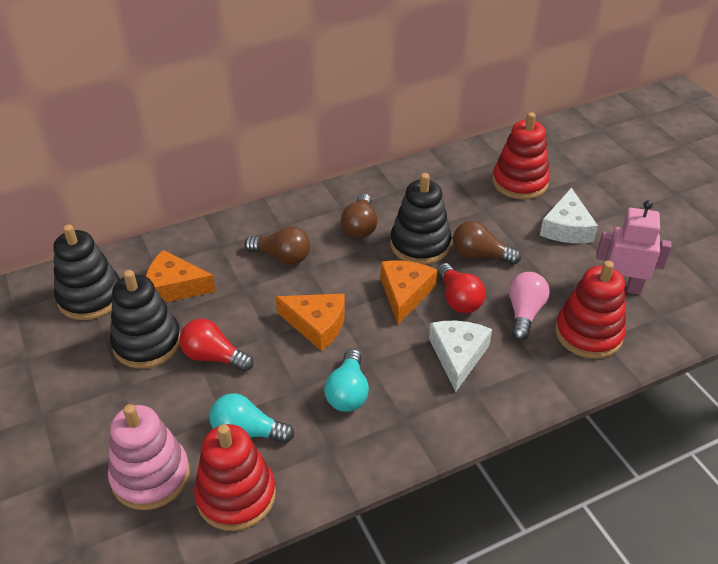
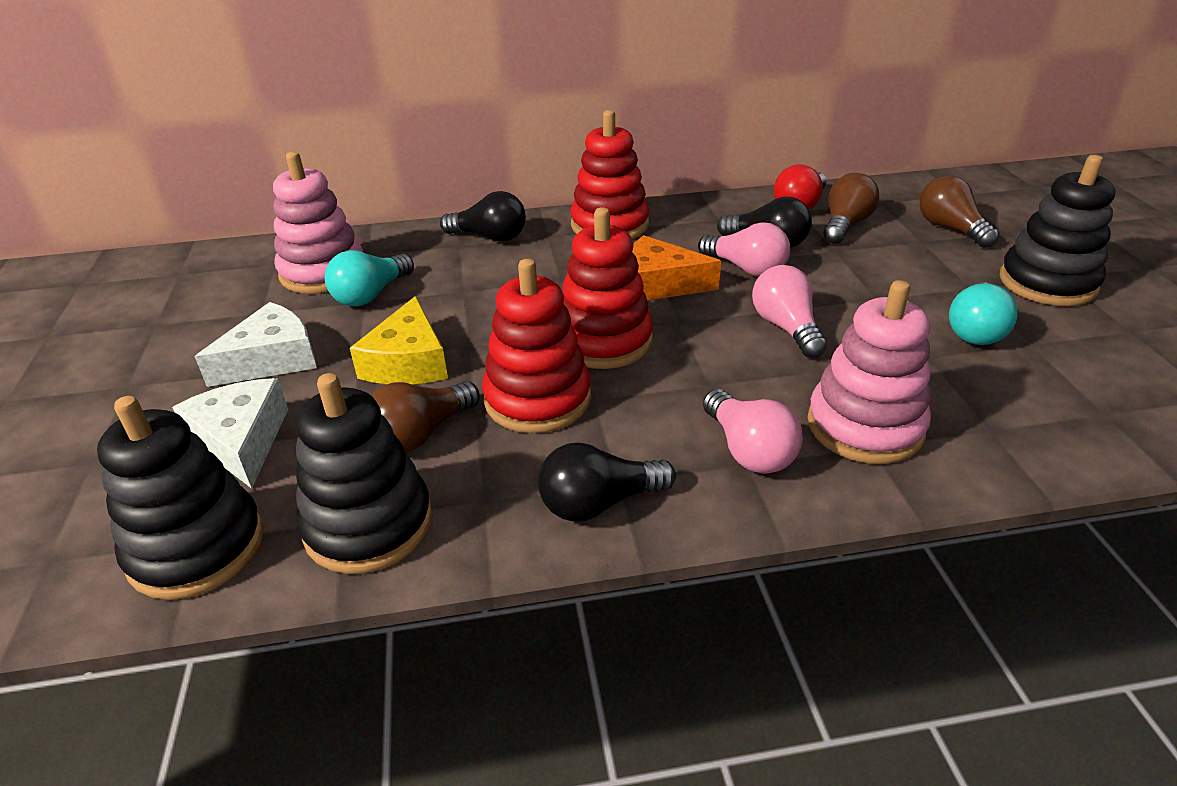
black light bulb: none = 0 -> [440,191,526,242] [538,442,676,521] [717,197,812,248] = 3
orange cheese: [146,250,216,302] [276,293,345,351] [380,260,437,324] = 3 -> [632,235,721,300] = 1
pink light bulb: [509,272,550,341] = 1 -> [698,222,790,277] [703,389,803,474] [752,265,827,358] = 3
pink robot: [596,200,671,295] = 1 -> none = 0
pink stacking toy: [108,404,190,510] = 1 -> [273,152,363,294] [808,280,931,464] = 2
red light bulb: [179,319,253,372] [437,263,486,313] = 2 -> [774,164,826,210] = 1
yellow cheese: none = 0 -> [350,296,448,384] = 1

